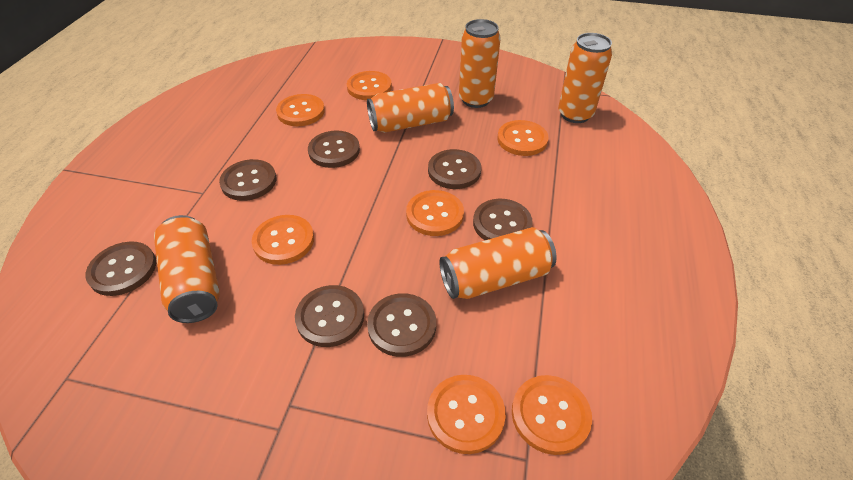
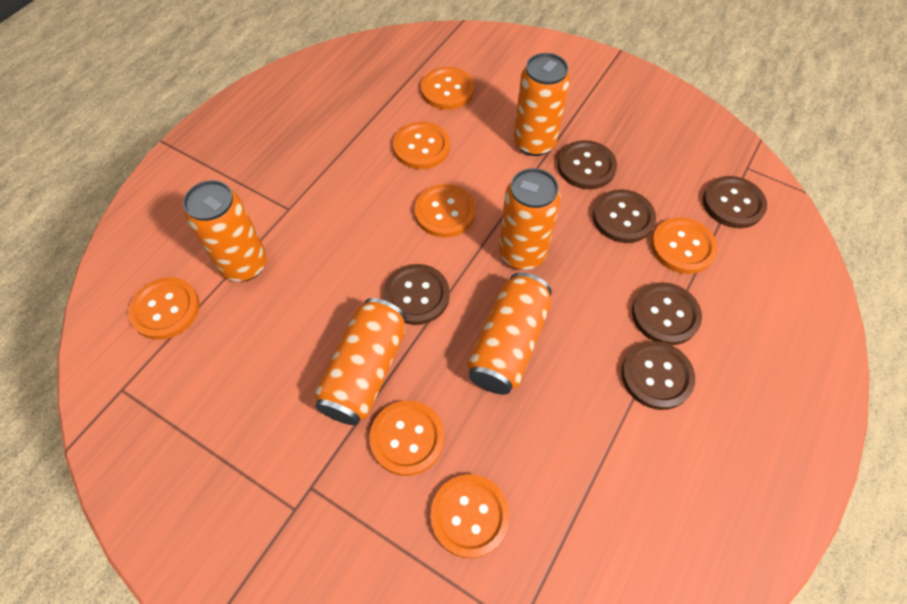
brown button: [85,241,156,296] [219,159,276,201] [295,285,364,347] [308,130,360,168] [367,293,436,357] [428,149,481,189] [473,199,533,240] = 7 -> [383,264,450,325] [558,140,617,190] [593,189,656,243] [621,341,695,410] [632,282,702,345] [703,176,767,228] = 6

